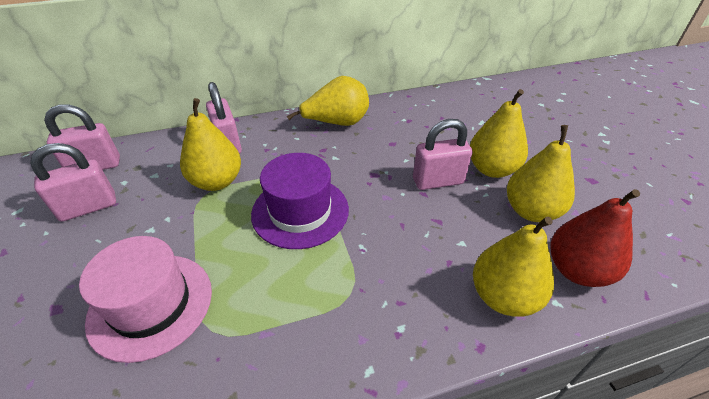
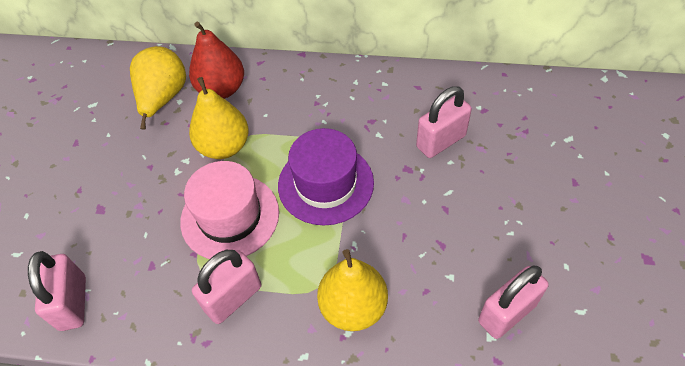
yellow pear: [180,98,241,191] [287,76,369,126] [470,89,528,178] [473,217,554,317] [507,125,575,222] = 5 -> [130,46,186,130] [189,77,249,159] [317,249,388,331] = 3

